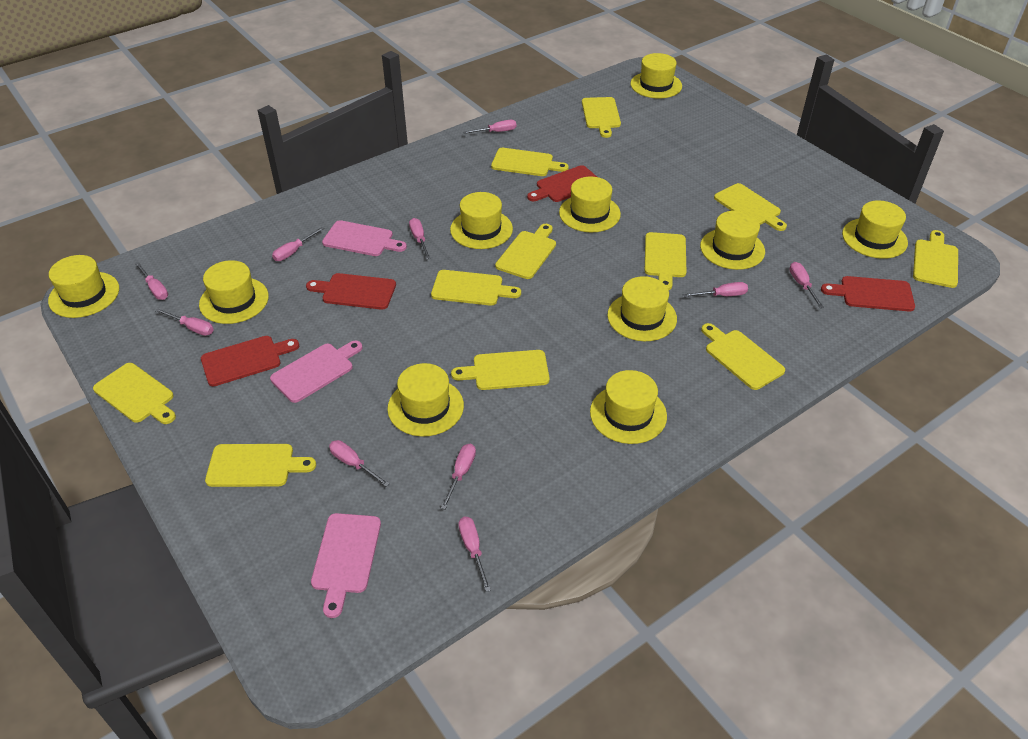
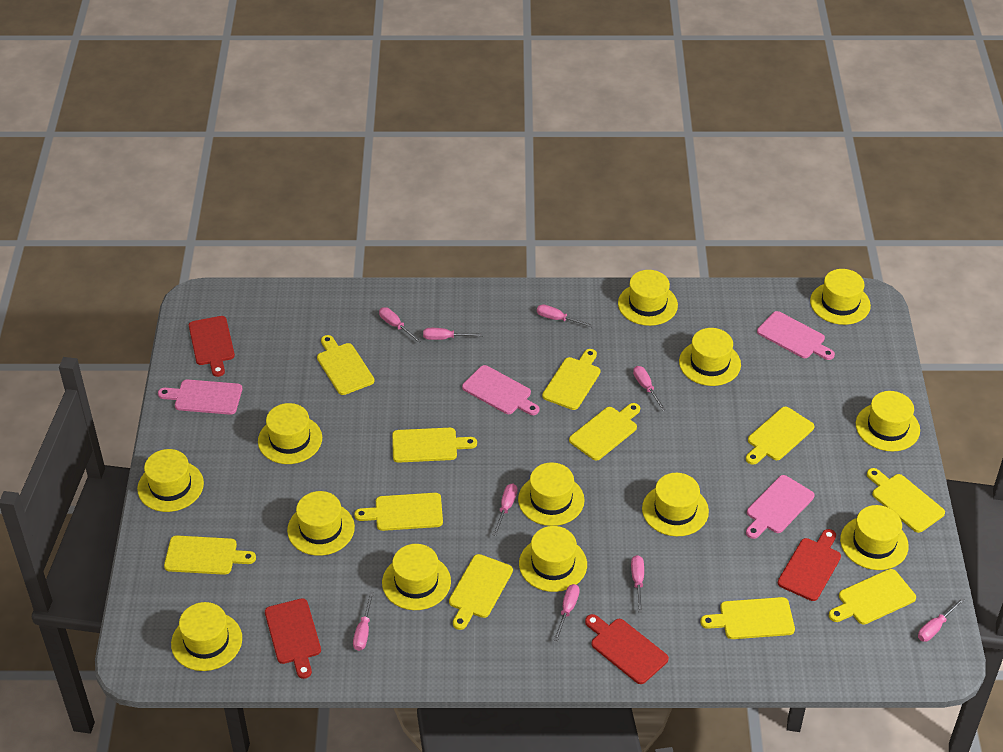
pink cutting board: [270,340,362,403] [311,513,381,618] [322,220,407,256] = 3 -> [158,380,242,415] [462,365,539,415] [746,475,814,539] [757,311,835,360] = 4
pink screwdriver: [135,262,168,300] [156,308,214,336] [272,227,324,261] [329,440,390,487] [409,218,430,259] [441,444,476,509] [458,517,491,592] [463,120,516,134] [682,282,748,297] [790,262,824,308] = 10 -> [353,592,374,651] [379,307,421,343] [423,328,483,340] [493,483,517,536] [537,305,593,327] [554,584,580,641] [631,555,644,613] [633,366,666,411] [918,598,965,642] = 9
yellow hat: [48,255,119,318] [199,260,269,324] [387,363,464,436] [450,192,513,249] [559,177,621,232] [590,370,667,444] [607,276,677,341] [630,53,682,99] [700,211,765,270] [842,200,908,259] = 10 -> [137,449,204,512] [171,602,242,671] [258,403,322,464] [287,491,355,556] [382,544,451,610] [518,462,584,526] [519,526,587,592] [618,270,678,326] [642,473,709,536] [679,328,741,386] [810,269,871,325] [840,505,909,570] [856,391,920,451] = 13

